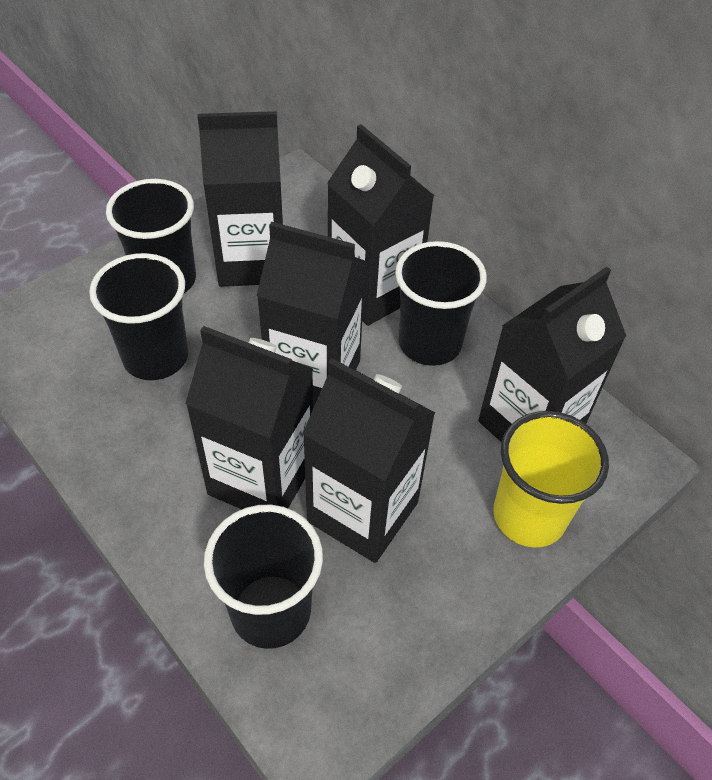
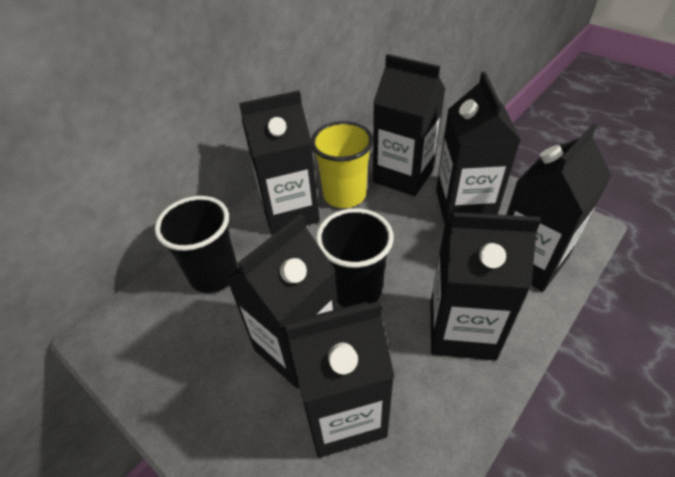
black carton: [185,326,313,509] [197,111,283,287] [257,222,366,408] [302,358,435,563] [327,124,434,326] [478,267,626,442] = 6 -> [226,214,338,388] [239,90,320,234] [285,301,394,458] [373,54,446,196] [431,212,541,361] [436,72,521,224] [506,124,612,292] = 7
black cup: [89,253,188,380] [106,179,196,293] [204,505,323,649] [395,241,487,366] = 4 -> [155,196,238,293] [316,208,394,307] = 2

